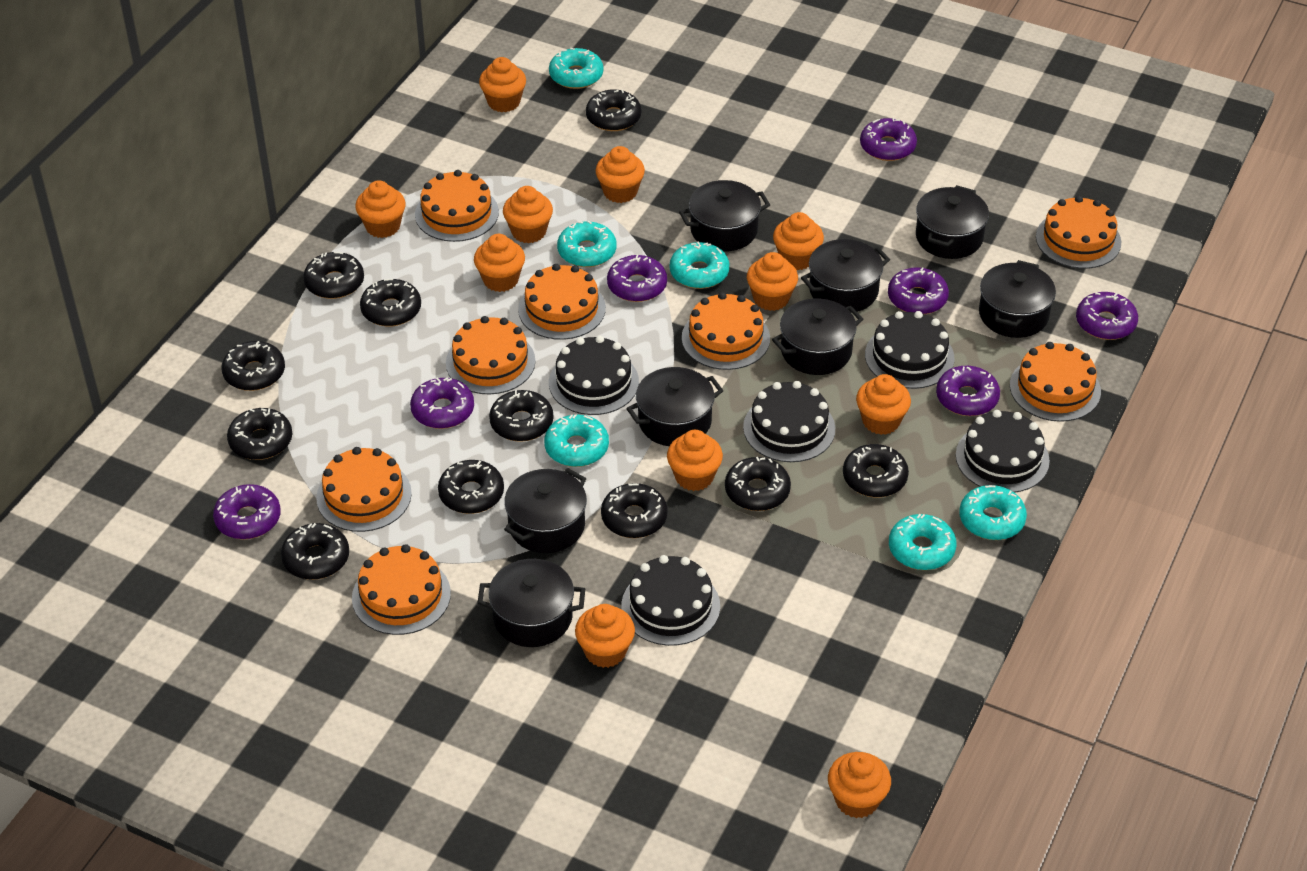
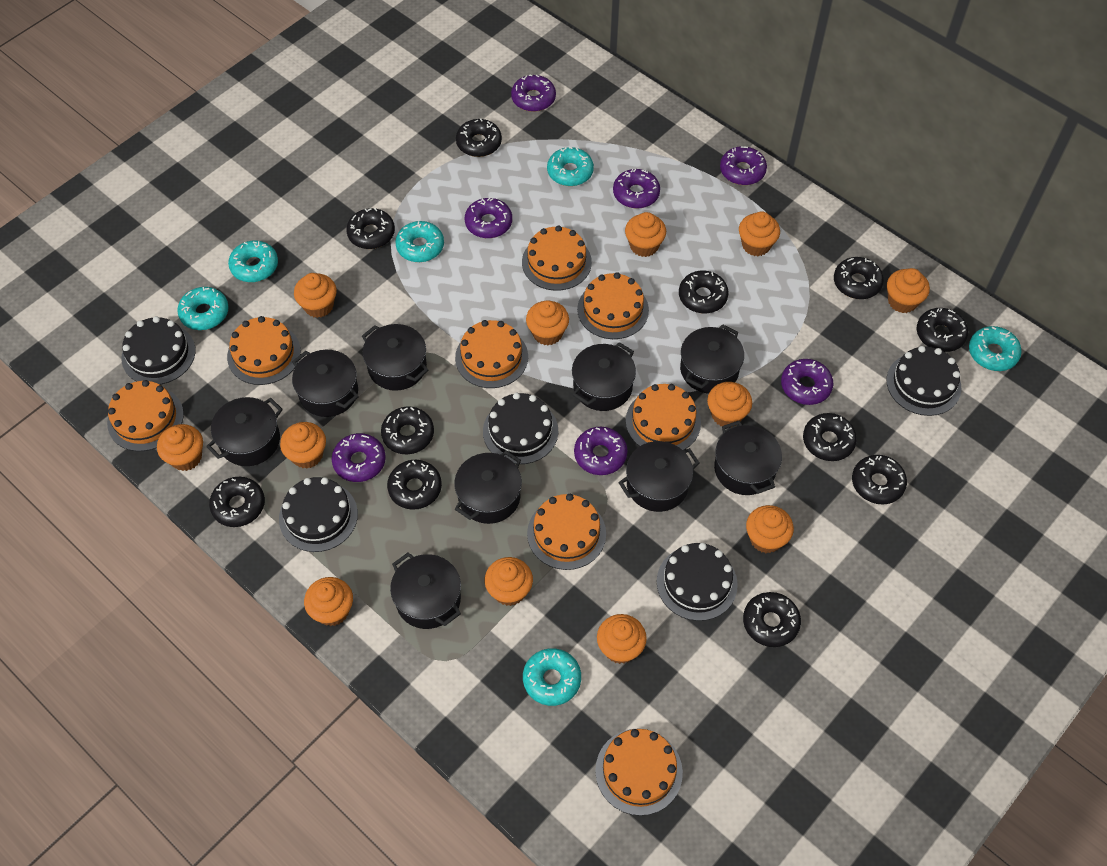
black pot: [477,559,585,647] [504,468,587,553] [626,367,723,446] [679,180,770,252] [772,298,863,375] [801,239,890,313] [916,185,989,259] [979,260,1056,338] = 8 -> [206,397,283,466] [292,350,358,417] [362,324,429,391] [390,552,461,629] [454,451,522,524] [572,342,636,411] [618,441,700,512] [680,324,744,393] [714,421,782,495] = 9
orange cupcake: [355,180,406,238] [474,234,525,292] [479,57,526,112] [503,186,553,243] [575,604,635,668] [595,146,645,203] [667,430,723,491] [747,252,798,311] [773,212,824,270] [828,752,891,818] [856,374,911,435] = 11 -> [157,424,203,471] [280,422,326,469] [294,273,337,318] [304,577,353,626] [485,557,533,606] [526,300,569,345] [597,614,647,664] [625,212,666,257] [707,382,752,427] [739,211,780,256] [746,505,794,553] [887,268,930,313] = 12

